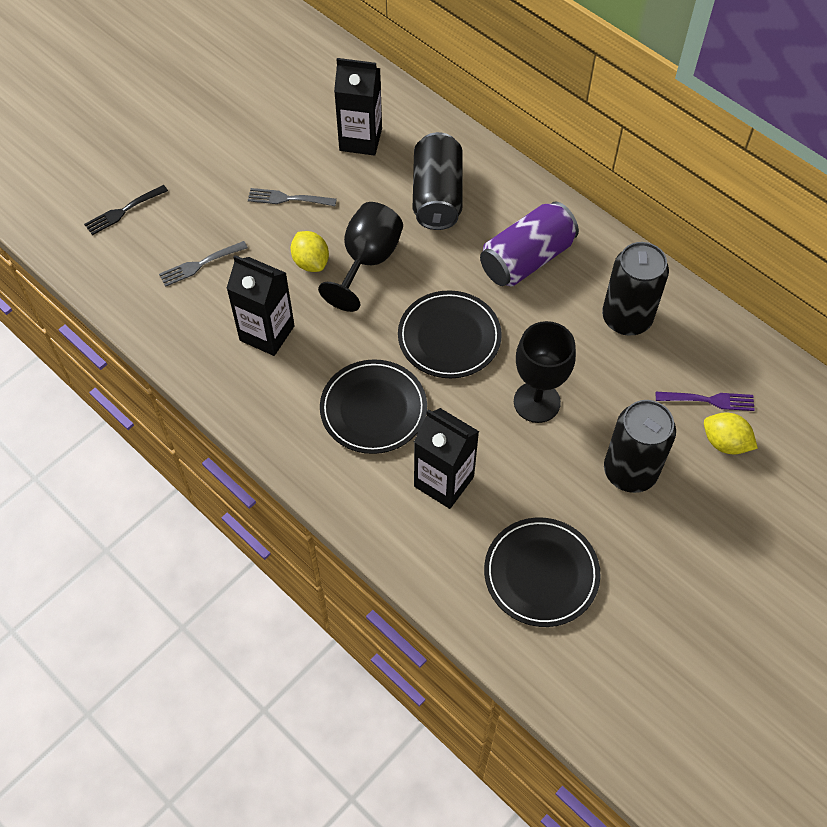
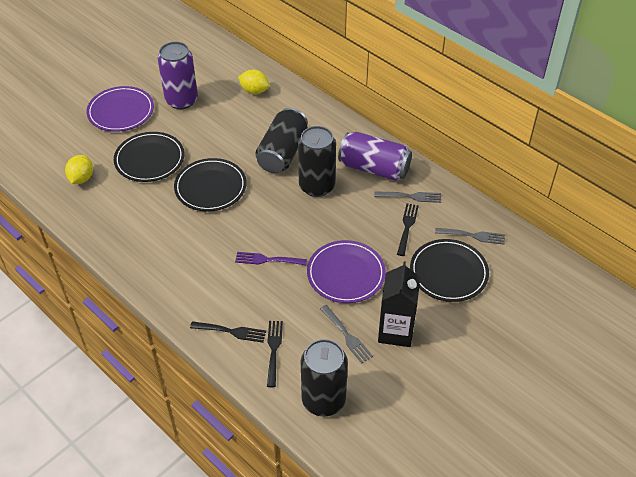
black carton: [226,255,295,356] [334,58,382,156] [414,408,479,509] = 3 -> [378,261,420,347] = 1
black fork: [84,185,168,235] = 1 -> [190,321,266,343] [267,321,283,387] [397,203,419,256] = 3
black goblet: [318,202,403,312] [514,321,576,423] = 2 -> none = 0
grey fork: [159,241,248,287] [248,188,337,206] = 2 -> [320,305,373,363] [374,192,441,203] [435,228,505,245] = 3
purple can: [480,201,579,286] = 1 -> [157,42,198,109] [338,132,412,181] = 2
purple plate: none = 0 -> [86,86,154,132] [307,240,386,303] = 2

